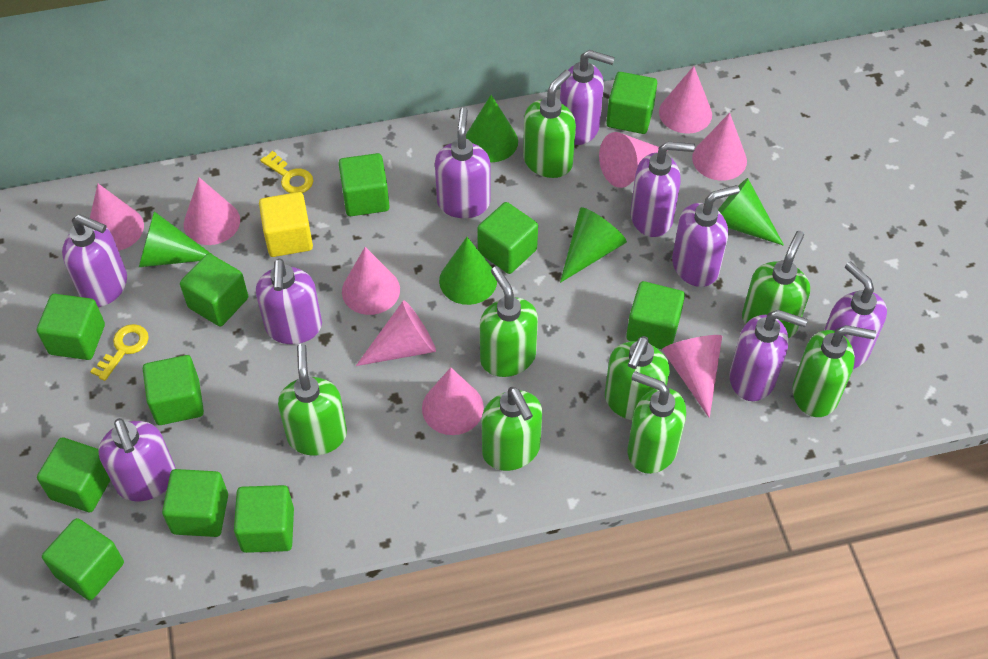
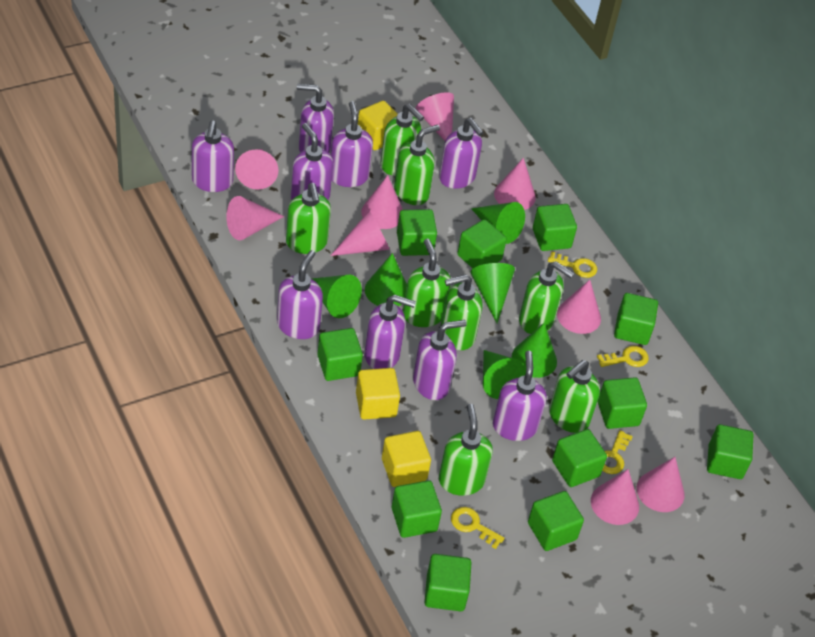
green cone: [139,211,213,267] [439,237,497,305] [466,95,518,162] [560,207,627,283] [718,178,784,246] = 5 -> [312,275,362,318] [365,253,407,306] [470,263,515,323] [471,202,525,244] [483,350,526,399] [512,323,557,378] = 6
yellow cube: [259,192,313,257] = 1 -> [356,368,400,420] [358,101,398,150] [382,431,431,487] = 3
yellow key: [90,324,149,381] [260,151,313,193] = 2 -> [451,507,505,549] [548,251,597,278] [597,346,649,367] [602,430,633,474] = 4

